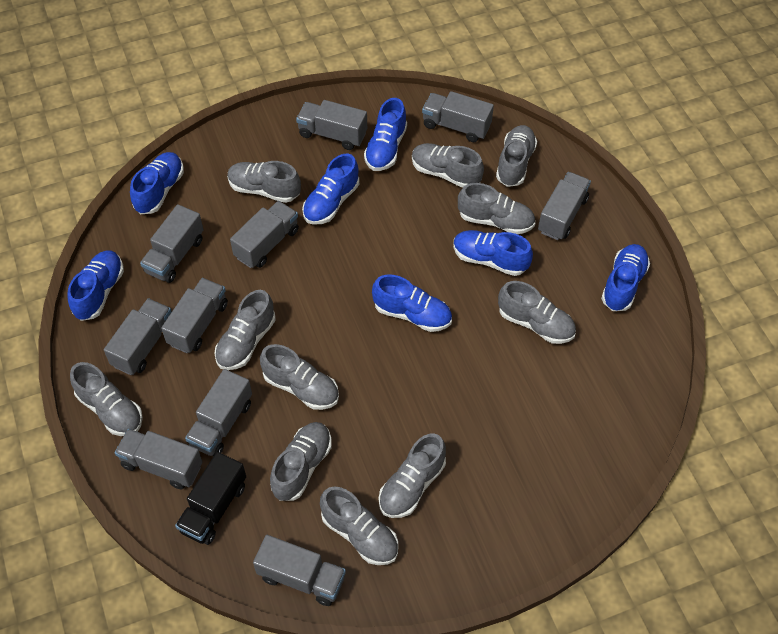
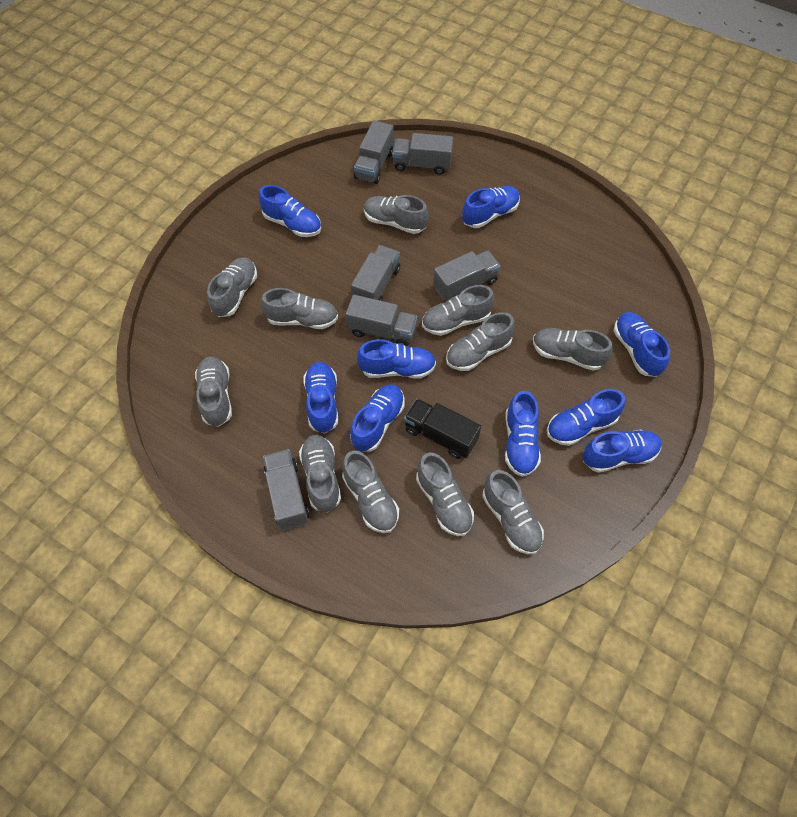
blue shoe: [68,250,124,321] [130,152,184,214] [302,154,359,225] [364,98,407,171] [372,274,452,332] [453,230,533,276] [601,244,650,311] = 7 -> [259,185,321,237] [303,362,338,434] [350,384,404,452] [357,339,436,379] [462,186,520,228] [505,391,541,477] [547,389,625,446] [582,430,662,473] [613,312,670,377] = 9
grey truck: [104,298,172,375] [115,429,203,490] [140,204,204,283] [161,278,228,353] [185,369,252,456] [230,201,299,268] [253,535,346,606] [296,100,367,150] [422,91,494,142] [538,172,591,240] = 10 -> [263,449,309,530] [346,295,417,346] [351,245,400,301] [354,121,394,184] [392,133,453,175] [433,251,501,300] = 6

